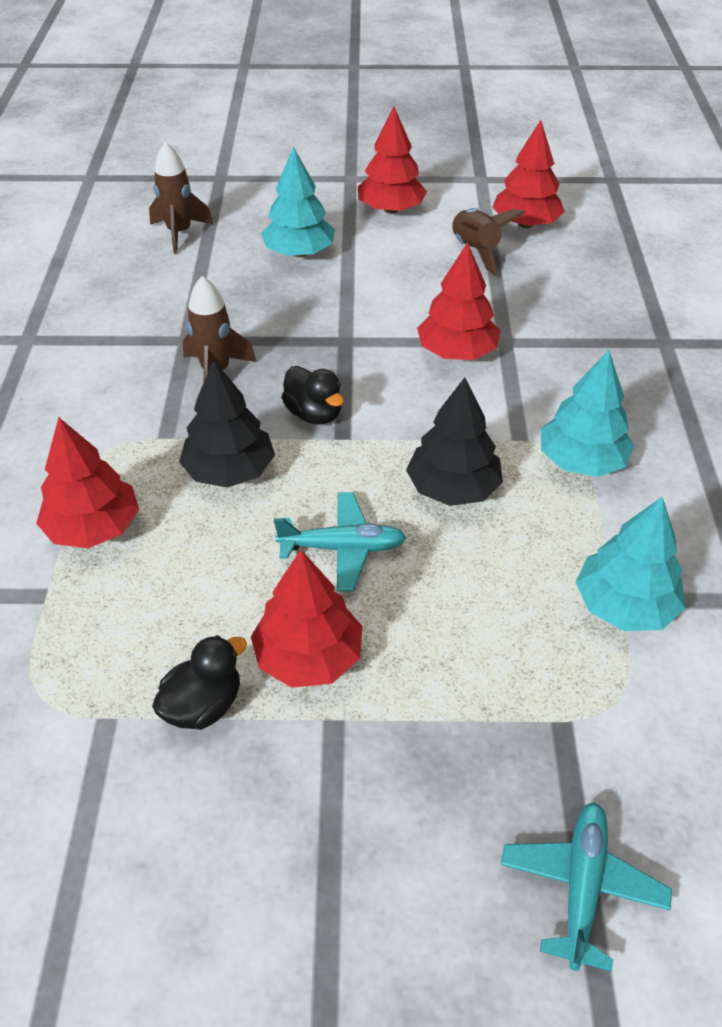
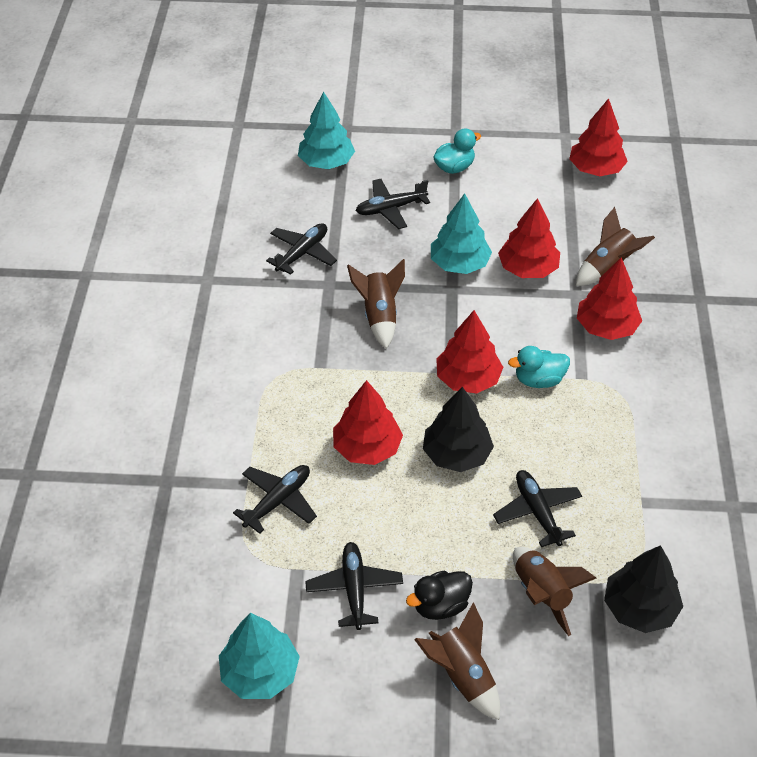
black duck: [152,635,247,730] [281,366,344,425] = 2 -> [406,571,473,620] = 1
black plane: none = 0 -> [233,465,317,534] [266,223,337,275] [305,542,403,630] [356,179,430,229] [493,470,582,547] = 5
brown rocket: [149,142,213,254] [183,276,257,381] [452,208,526,276] = 3 -> [347,259,405,349] [414,602,500,720] [513,547,596,636] [576,207,655,286] = 4
turquoise duck: none = 0 -> [433,129,481,174] [508,346,570,388] = 2
turquoise plane: [274,492,407,591] [501,802,672,972] = 2 -> none = 0

